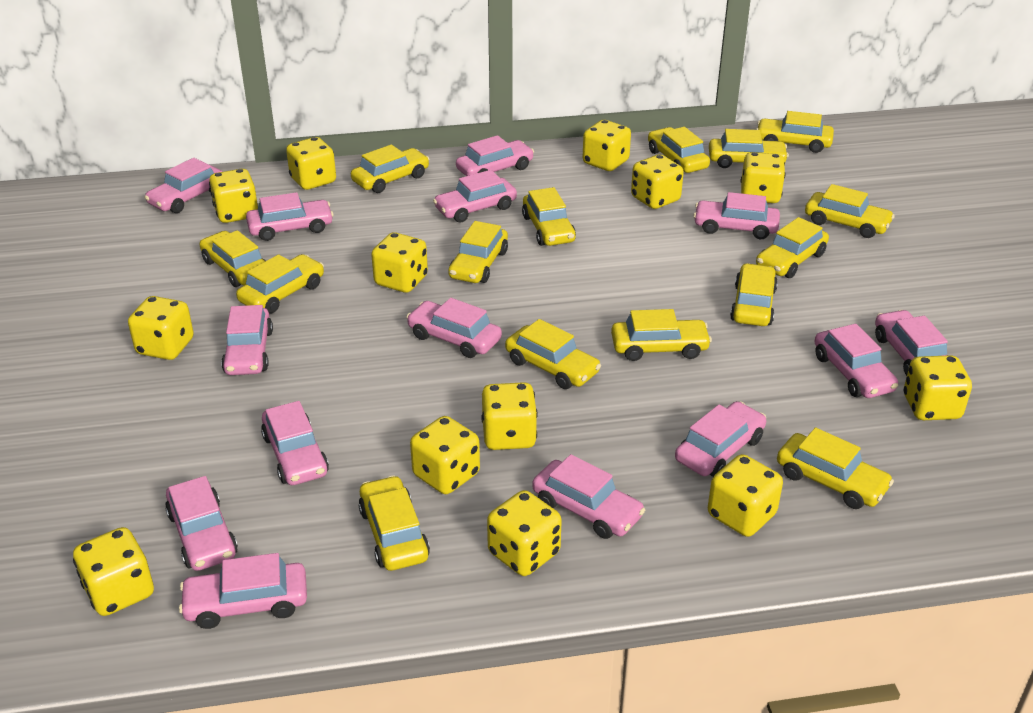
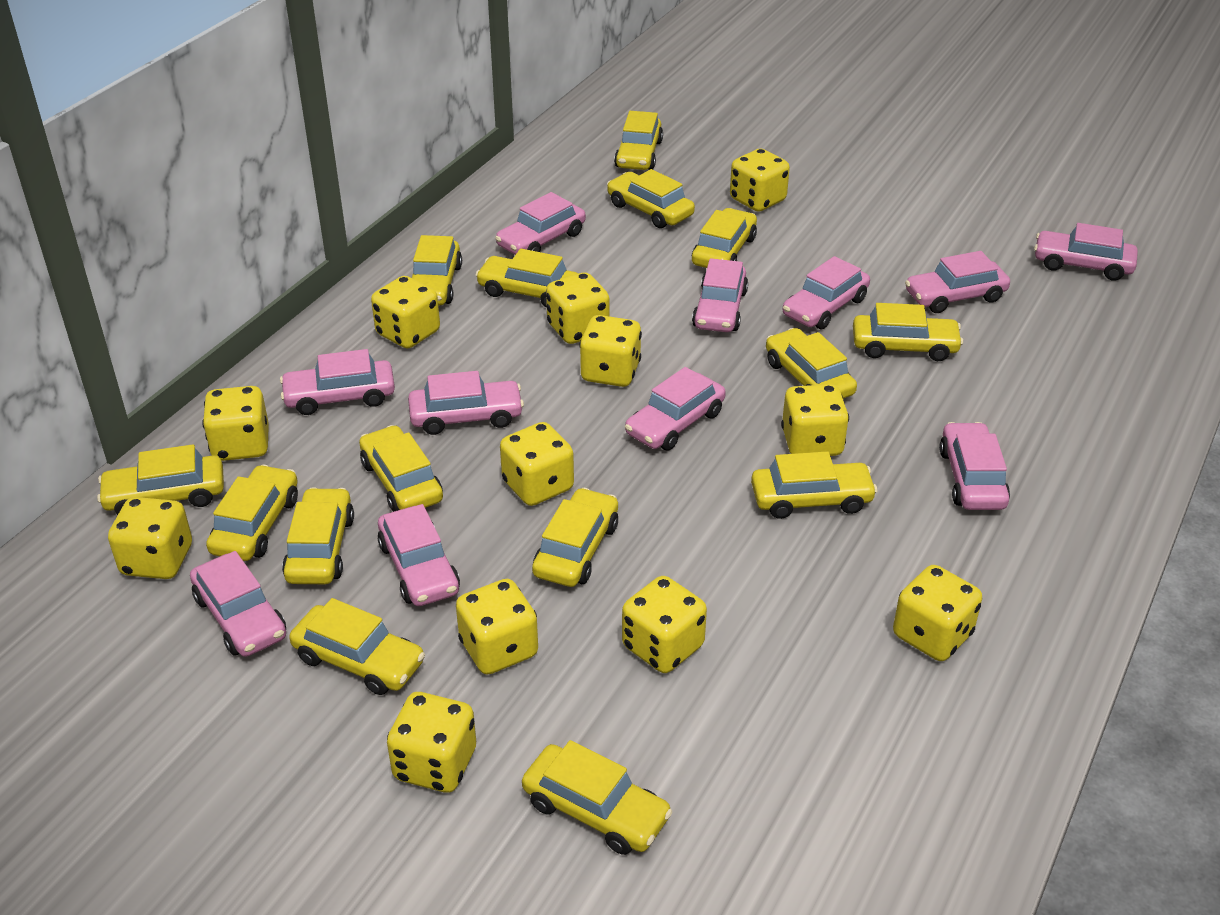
pink car: [144,158,223,213] [165,476,238,571] [179,553,307,629] [221,305,273,375] [246,192,334,241] [261,401,329,485] [406,298,502,358] [433,170,517,222] [456,135,534,176] [532,454,645,539] [675,401,766,477] [693,192,780,239] [814,324,898,398] [875,310,948,376] = 14 -> [190,551,286,657] [280,349,395,415] [378,504,460,606] [408,371,524,435] [495,192,586,255] [625,367,726,450] [692,258,748,332] [783,256,870,329] [905,251,1010,313] [939,422,1010,510] [1034,223,1138,281] = 11
yellow dice: [73,527,154,616] [128,296,194,360] [209,169,258,223] [286,137,336,190] [371,232,428,293] [410,416,480,494] [481,382,538,450] [487,490,562,576] [583,120,631,171] [631,155,684,209] [708,454,783,537] [741,152,786,203] [904,355,972,420] = 13 -> [108,497,192,579] [202,386,269,461] [371,276,440,348] [387,692,476,793] [456,579,538,675] [500,422,574,506] [546,273,610,344] [579,315,642,387] [622,576,707,673] [730,148,790,212] [781,384,849,456] [893,565,982,661] = 12

